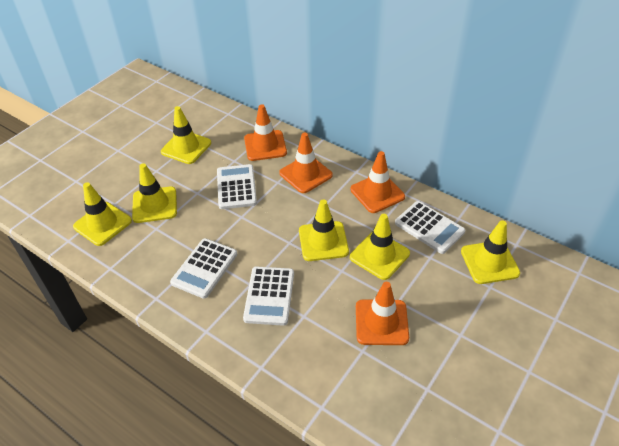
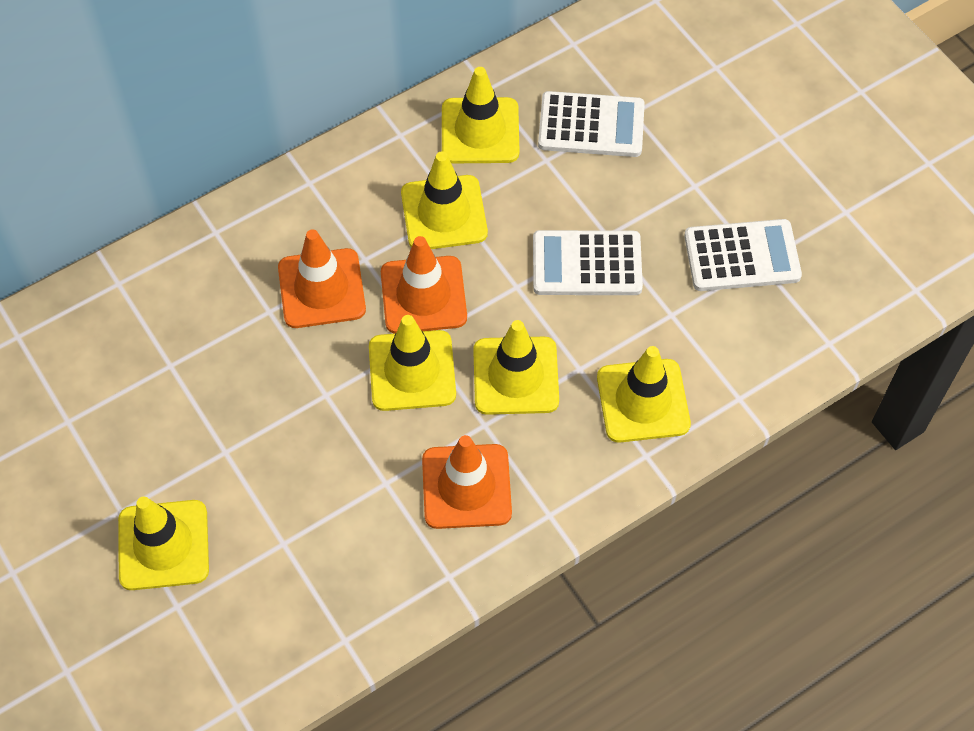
orange traffic cone: [244,104,287,161] [279,133,333,193] [350,151,405,213] [356,282,409,345] = 4 -> [278,229,366,328] [381,236,467,333] [422,435,512,529] = 3
white calculator: [170,238,237,299] [217,164,257,209] [243,266,294,326] [395,201,465,254] = 4 -> [533,230,643,295] [538,91,645,157] [684,219,802,291] = 3

